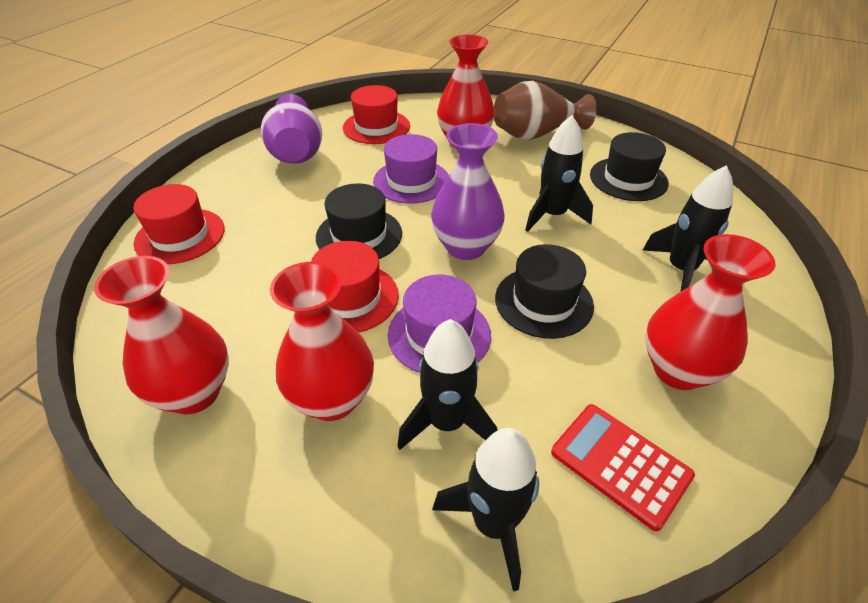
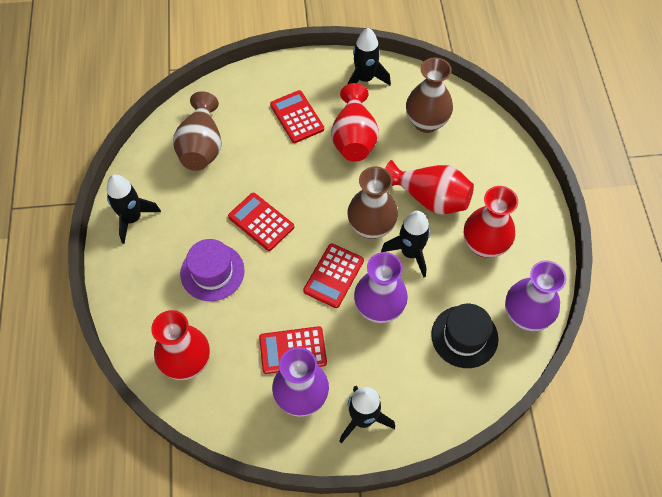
black hat: [316,183,402,259] [495,244,594,339] [590,132,669,201] = 3 -> [431,304,498,368] = 1
brown vase: [494,81,597,140] = 1 -> [173,91,222,171] [347,167,398,239] [406,57,453,133] = 3
purple hat: [373,134,449,204] [387,274,491,373] = 2 -> [180,239,245,301] = 1
purple vase: [261,94,322,164] [431,123,505,260] = 2 -> [272,347,329,417] [354,252,408,323] [505,260,566,331] = 3
red calculator: [551,404,695,531] = 1 -> [228,193,294,251] [259,326,327,374] [270,90,324,143] [303,243,364,308] = 4
red hat: [133,184,224,264] [311,241,399,333] [343,85,410,144] = 3 -> none = 0

